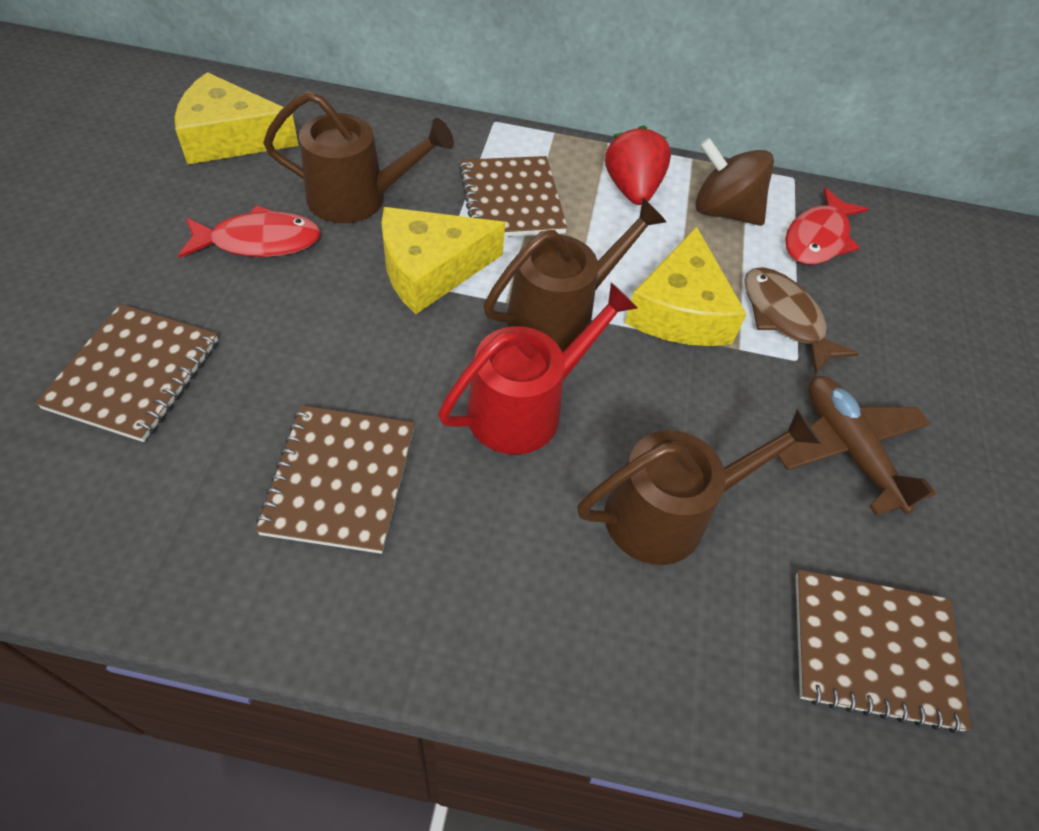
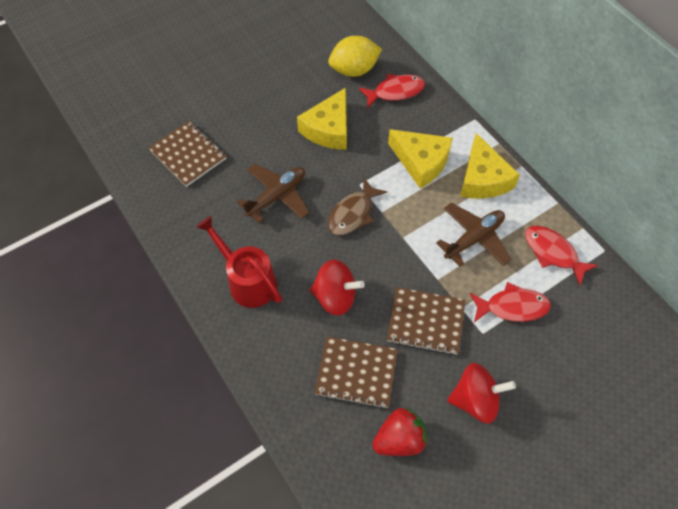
brown notebook: [35,304,218,442] [255,405,415,554] [459,156,568,237] [795,569,972,734] = 4 -> [149,121,227,187] [314,336,398,409] [387,287,465,355] = 3
brown plane: [777,376,936,515] = 1 -> [237,164,309,223] [436,203,511,267] = 2
brown spinning top: [695,138,774,226] = 1 -> none = 0
brown watering can: [263,91,454,223] [483,198,666,352] [577,409,821,565] = 3 -> none = 0
red fish: [178,205,321,258] [785,188,868,265] = 2 -> [359,74,425,108] [470,282,551,322] [525,226,598,286] = 3
red spinning top: none = 0 -> [309,260,365,316] [447,363,516,424] = 2
yellow lemon: none = 0 -> [328,36,382,77] = 1

